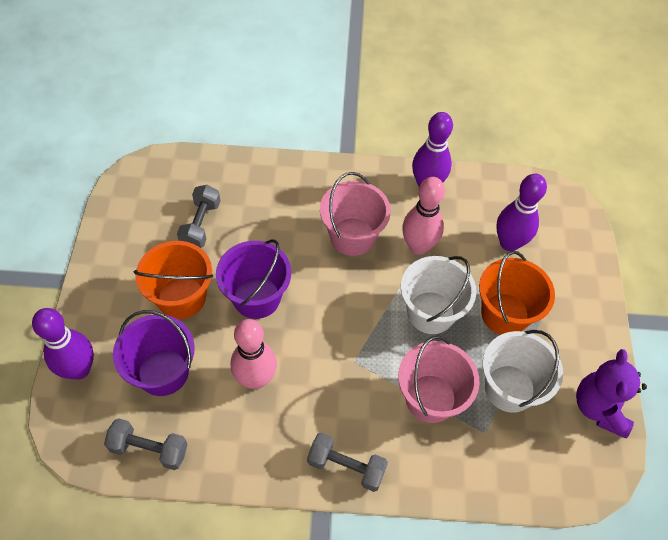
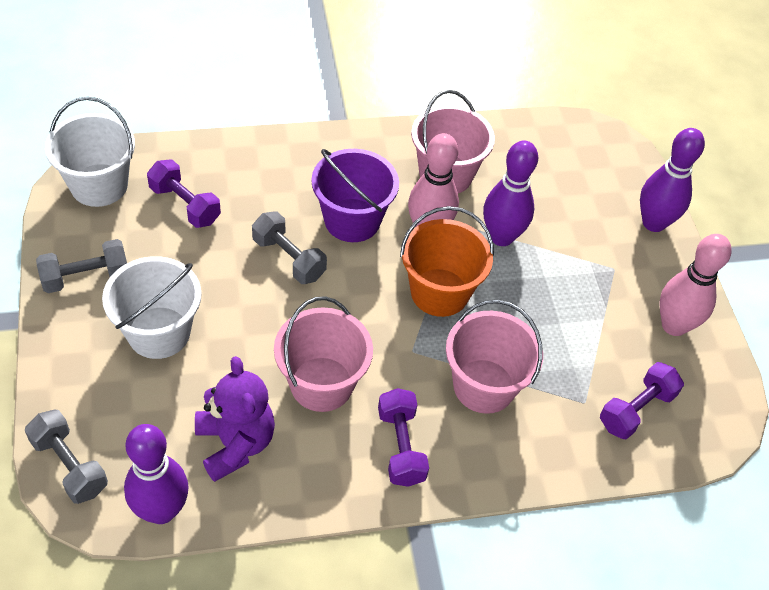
orange bucket: [133,241,213,319] [479,251,555,335] = 2 -> [400,206,494,317] = 1
pink bucket: [320,172,391,256] [398,336,479,423] = 2 -> [274,296,373,412] [411,90,495,193] [446,300,543,414] = 3
purple bucket: [113,310,195,396] [216,240,291,319] = 2 -> [311,149,399,242] = 1
purple dumbbell: none = 0 -> [147,159,221,228] [378,388,429,487] [600,362,684,439] = 3

